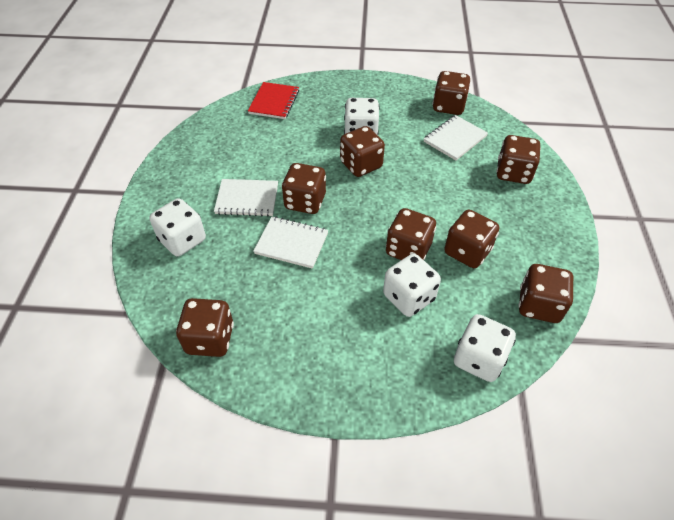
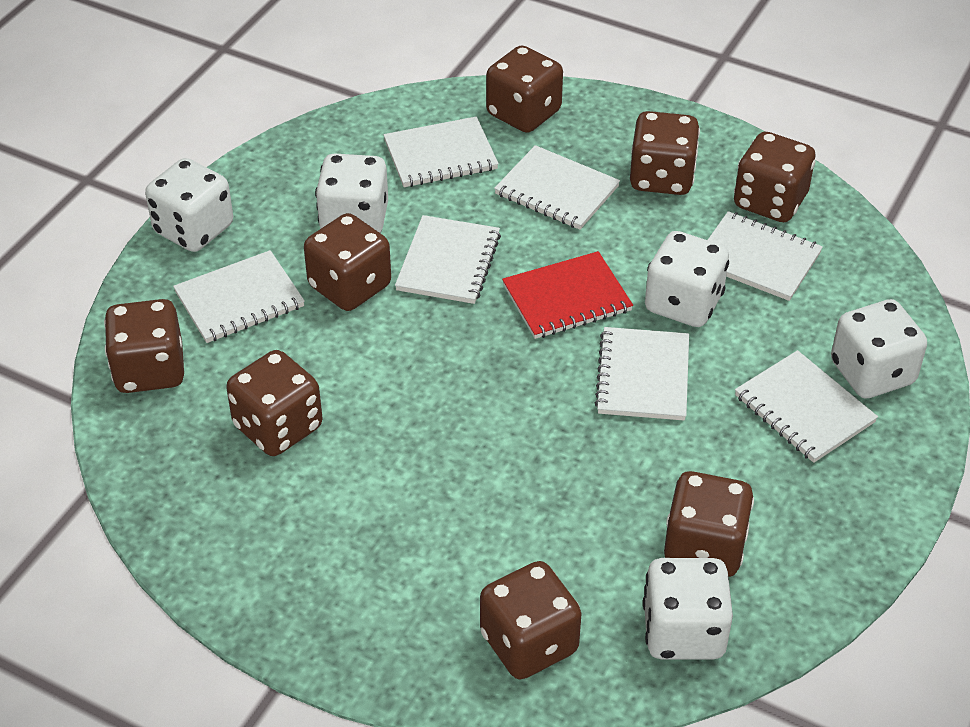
white dice: [149,198,206,257] [344,98,380,135] [383,254,441,317] [454,314,516,382] = 4 -> [145,158,233,252] [315,154,388,233] [643,558,733,660] [645,231,729,327] [831,299,927,399] = 5
white notebook: [214,179,278,216] [253,216,328,269] [424,115,488,160] = 3 -> [173,250,305,343] [384,116,499,187] [395,215,501,304] [494,145,620,230] [595,327,689,420] [708,211,823,301] [735,350,878,463] = 7

